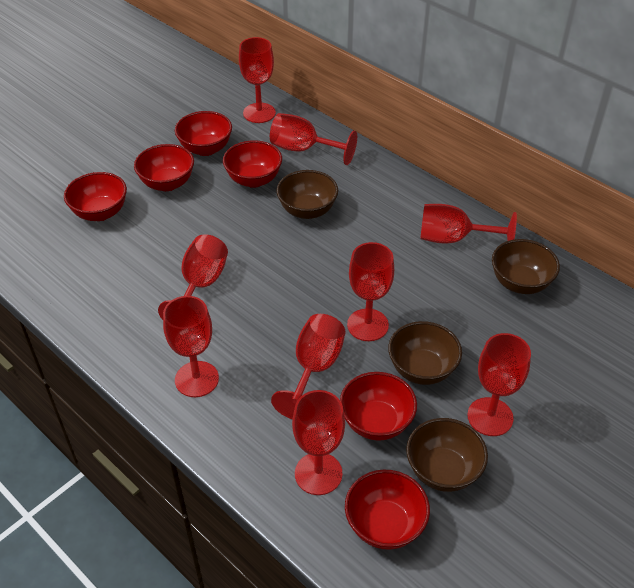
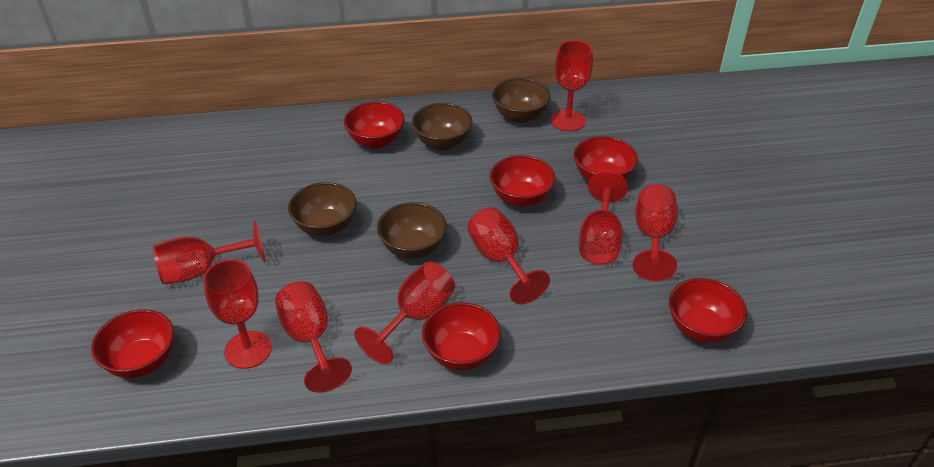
red goblet: [158,234,228,320] [163,296,219,397] [239,37,276,123] [270,113,357,165] [271,314,345,419] [292,390,345,495] [347,242,394,341] [420,204,517,243] [467,333,531,436] = 9 -> [153,220,266,284] [203,259,272,369] [275,281,352,393] [355,262,455,364] [467,207,550,304] [551,40,593,131] [579,171,628,265] [633,184,678,281] = 8

